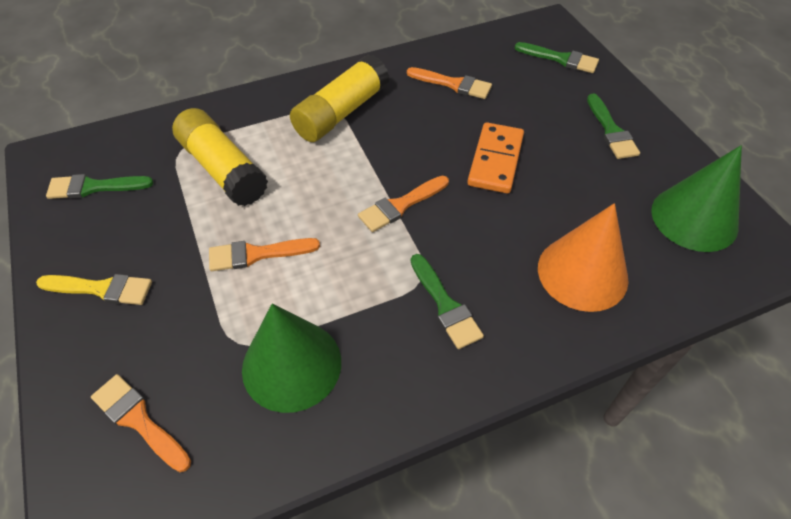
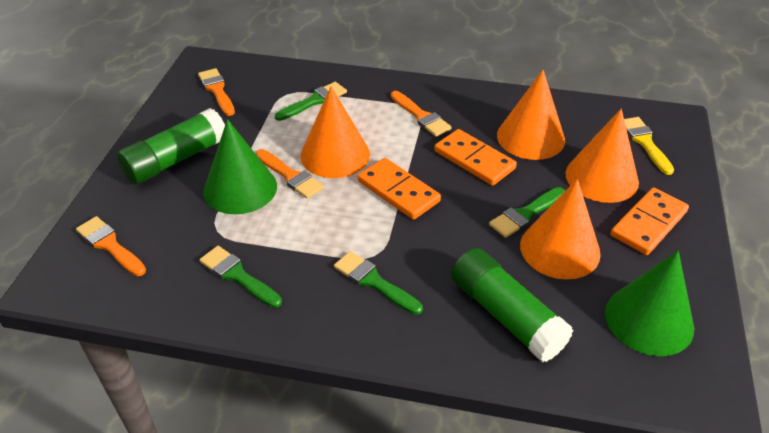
green glue stick: none = 0 -> [117,108,225,184] [451,248,573,362] = 2
orange cone: [538,203,629,312] = 1 -> [300,87,370,178] [497,70,565,160] [520,179,601,280] [565,109,639,203] = 4
orange domino: [467,122,524,194] = 1 -> [358,158,441,220] [434,129,517,186] [611,187,689,255] = 3
yellow glue stick: [172,108,268,206] [290,54,389,142] = 2 -> none = 0

